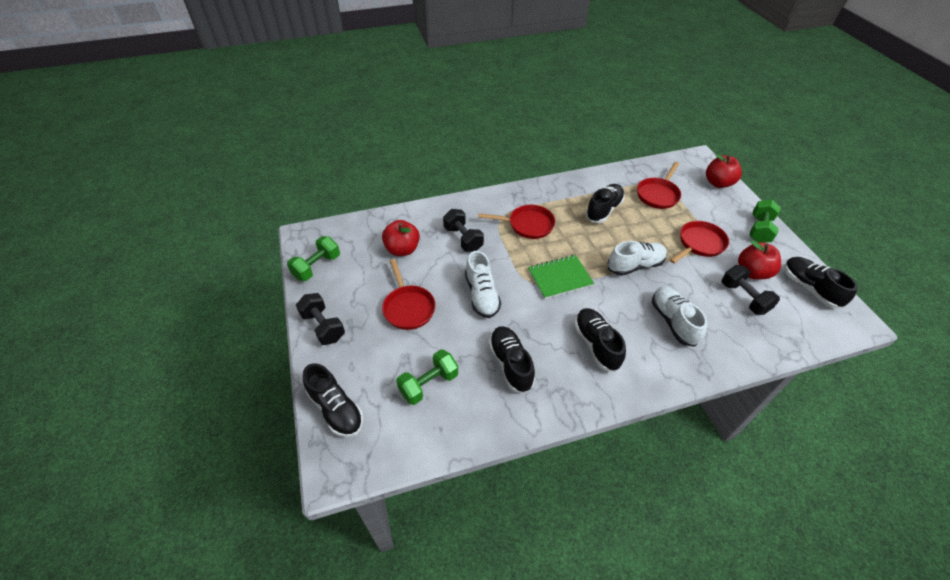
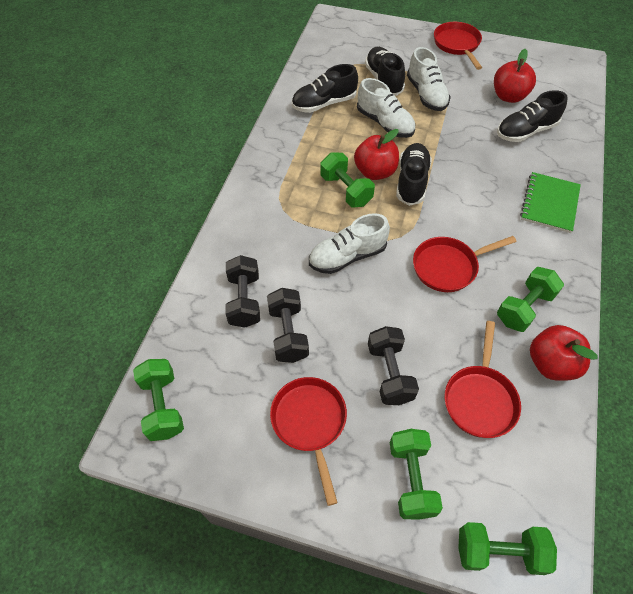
black shoe: [303,363,363,438] [489,326,535,393] [574,308,626,372] [585,184,625,223] [784,257,858,308] = 5 -> [292,64,358,113] [365,47,405,96] [396,143,432,206] [497,90,567,142] = 4
green dumbbell: [287,236,340,281] [396,349,458,405] [749,200,781,243] = 3 -> [133,359,184,441] [320,152,375,207] [390,429,443,520] [458,522,557,575] [497,267,564,332] = 5

